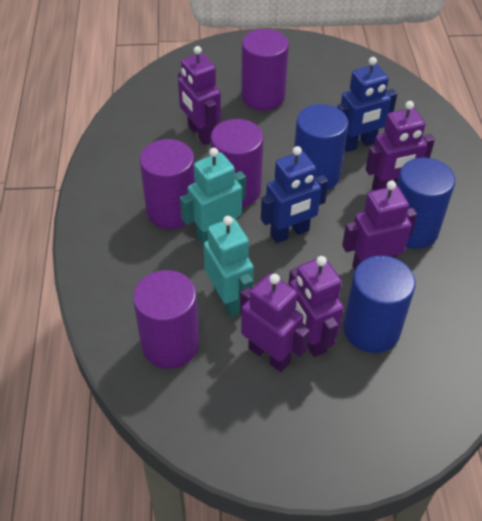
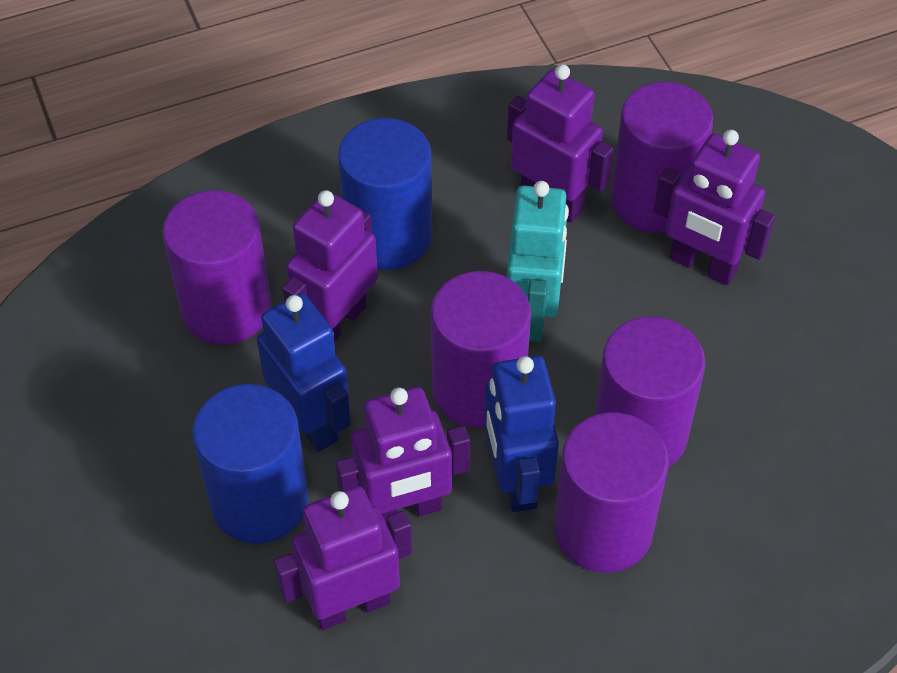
blue cylinder: [294,104,349,190] [343,255,416,353] [396,157,455,249] = 3 -> [193,384,308,544] [338,118,432,270] = 2
purple cylinder: [133,270,199,369] [140,139,196,229] [211,119,264,207] [241,29,289,111] = 4 -> [162,190,272,344] [431,271,531,428] [554,412,669,573] [594,316,705,468] [611,82,713,233] = 5
turquoise robot: [180,148,246,246] [204,216,254,317] = 2 -> [507,181,569,341] = 1

